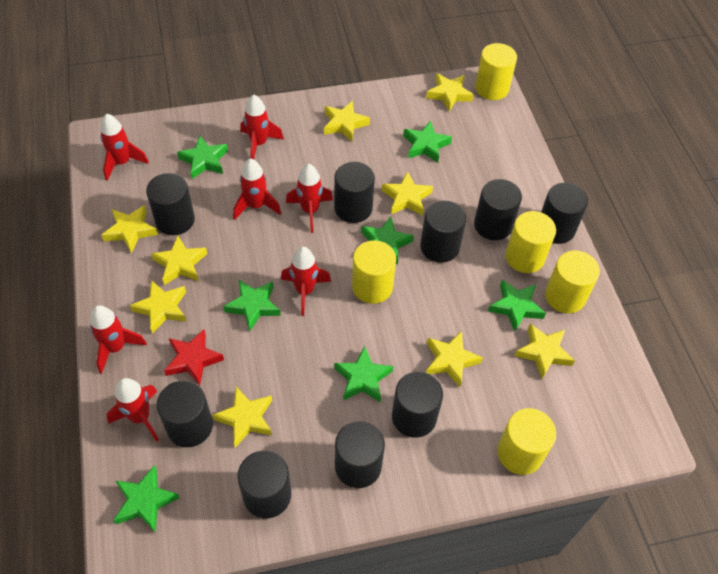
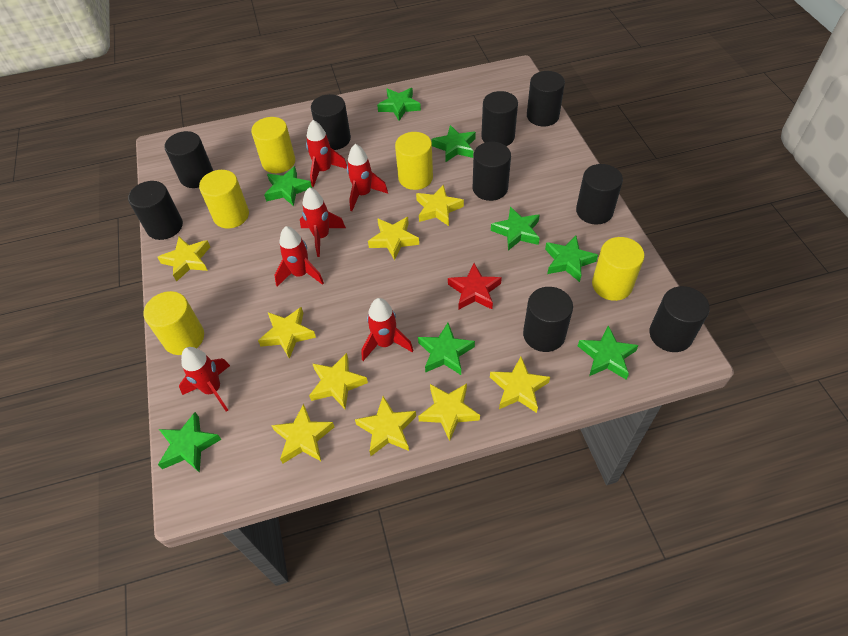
green star: [113,465,180,532] [177,136,228,179] [223,280,281,331] [334,346,393,402] [361,217,414,265] [403,121,452,163] [488,280,546,331] = 7 -> [158,412,222,473] [264,166,312,206] [377,88,421,121] [418,323,475,375] [431,125,476,162] [491,207,540,250] [545,236,598,282] [578,326,639,379] = 8
red rocket: [90,305,147,374] [100,113,149,181] [107,378,159,442] [233,158,281,220] [241,94,284,159] [281,247,331,316] [286,164,333,233] = 7 -> [179,347,230,412] [274,226,324,287] [300,187,346,257] [306,120,347,187] [347,144,388,211] [362,298,413,361] = 6

